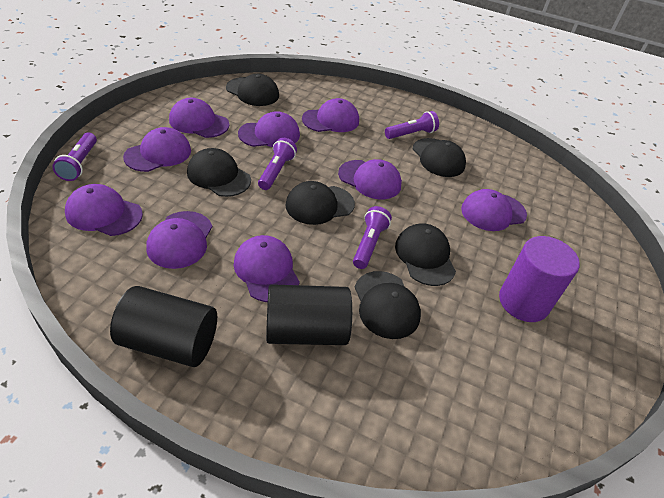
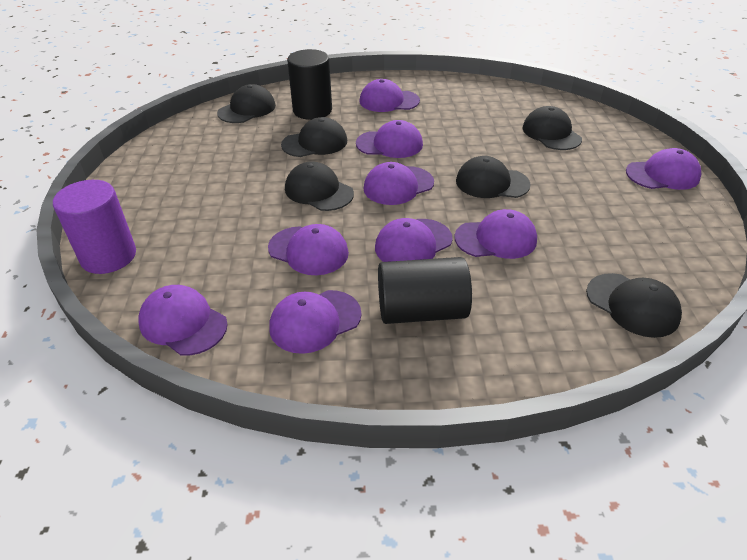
purple flashlight: [52,133,97,181] [258,138,297,190] [353,206,392,269] [385,111,439,139] = 4 -> none = 0

